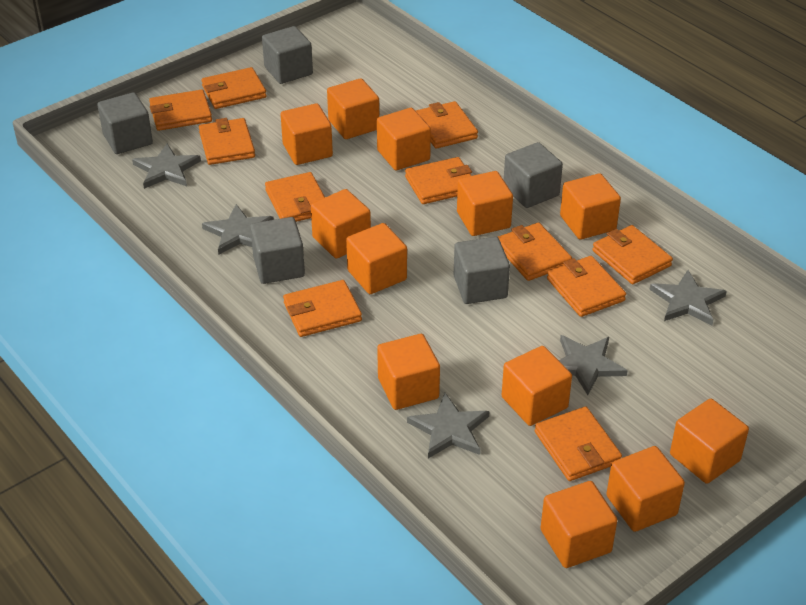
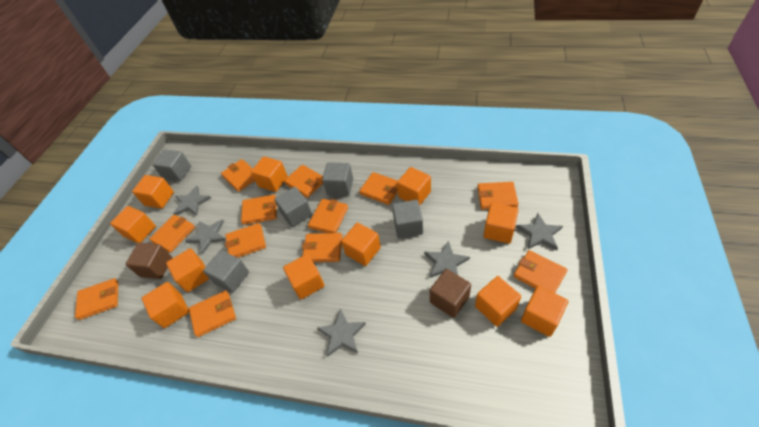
brown cube: none = 0 -> [125,243,172,279] [430,269,471,318] = 2
orange cube: [281,103,333,165] [311,189,371,259] [327,78,379,139] [346,223,407,294] [377,108,431,170] [377,334,440,410] [457,171,513,236] [502,346,572,426] [541,481,617,568] [560,173,621,240] [606,446,685,532] [670,399,749,484] = 12 -> [110,206,156,243] [132,175,174,209] [142,282,189,328] [166,248,209,292] [251,157,288,192] [283,254,325,299] [341,223,381,266] [397,167,431,206] [475,276,521,327] [484,203,518,244] [521,286,568,337] = 11
orange wallet: [149,89,212,131] [199,118,255,165] [201,67,267,109] [265,172,325,222] [283,280,362,337] [405,157,472,204] [416,101,478,149] [498,222,572,281] [535,407,622,481] [547,256,626,317] [592,225,673,284] = 11 -> [75,278,118,320] [149,215,195,253] [189,290,236,337] [221,159,255,192] [225,223,266,258] [241,195,277,225] [284,165,323,198] [302,233,343,262] [308,199,348,233] [359,172,398,205] [477,182,519,210] [513,250,568,293] = 12

